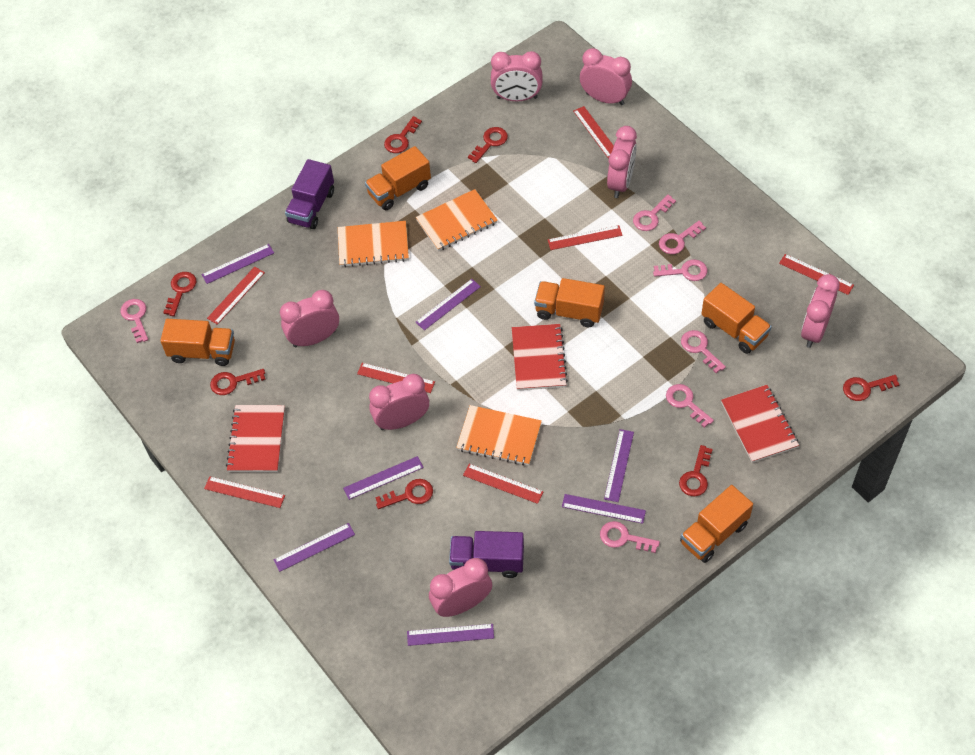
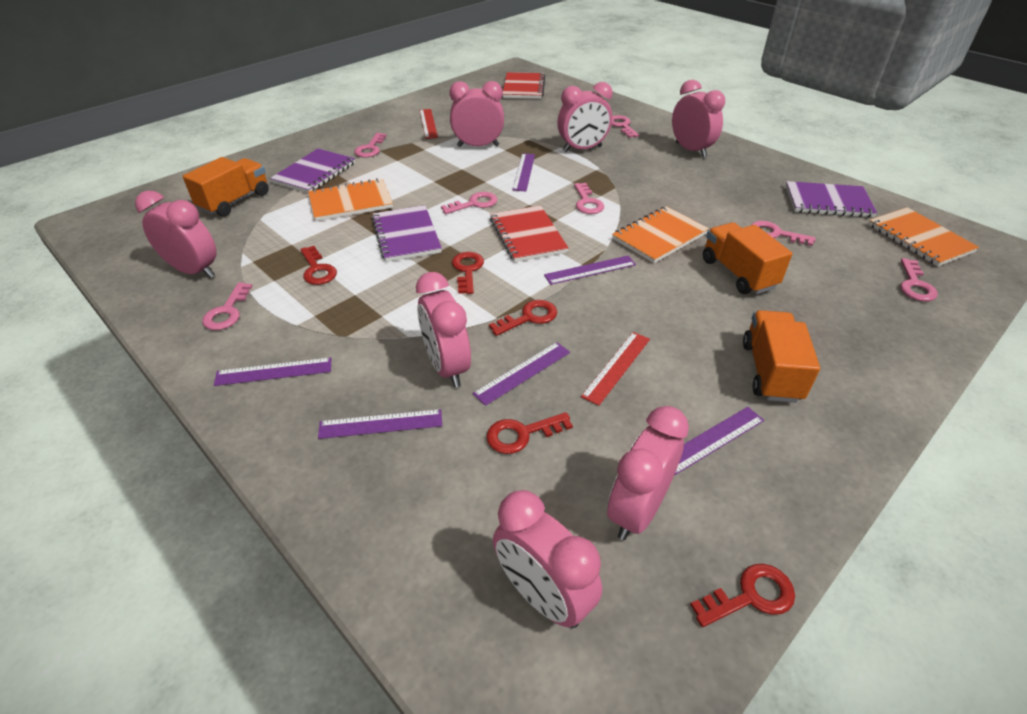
orange truck: [160,319,235,366] [365,146,431,210] [534,278,605,327] [680,485,753,563] [701,283,772,354] = 5 -> [183,157,269,217] [703,222,793,294] [743,310,820,403] = 3
purple notebook: none = 0 -> [270,148,355,193] [372,205,442,262] [786,181,877,217] = 3
purple ruler: [202,244,274,284] [274,523,355,572] [343,456,424,500] [407,624,494,646] [415,279,481,330] [562,494,646,524] [604,429,634,502] = 7 -> [214,357,332,386] [318,409,442,439] [473,342,570,406] [512,153,535,191] [544,256,636,285] [675,407,764,475] = 6
purple truck: [285,159,334,229] [449,531,524,578] = 2 -> none = 0
red key: [163,272,196,316] [210,369,266,395] [375,479,433,509] [384,116,422,153] [468,127,508,163] [679,445,713,496] [843,375,900,401] = 7 -> [300,246,337,285] [452,252,484,294] [486,412,573,454] [489,300,557,336] [690,564,795,627] = 5
red notebook: [226,405,285,472] [512,324,568,391] [721,385,799,463] = 3 -> [490,205,569,262] [503,72,545,99] = 2
red ruler: [204,476,285,508] [207,267,265,325] [357,363,435,393] [463,464,544,504] [548,225,623,250] [573,106,614,158] [779,254,854,295] = 7 -> [420,109,438,139] [581,332,650,406] = 2

